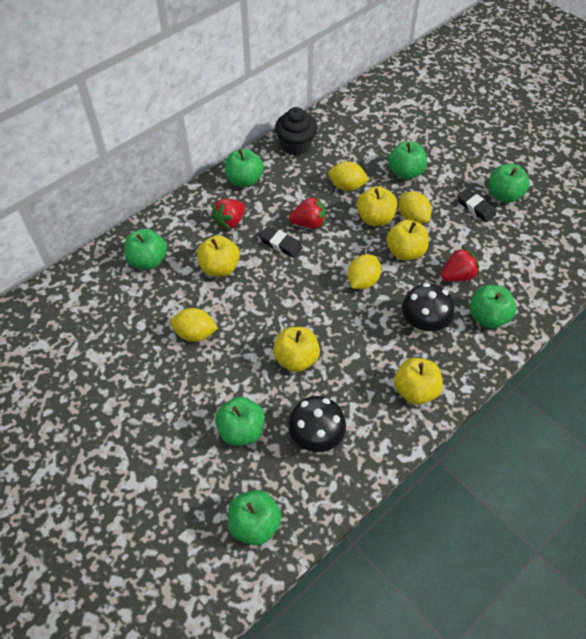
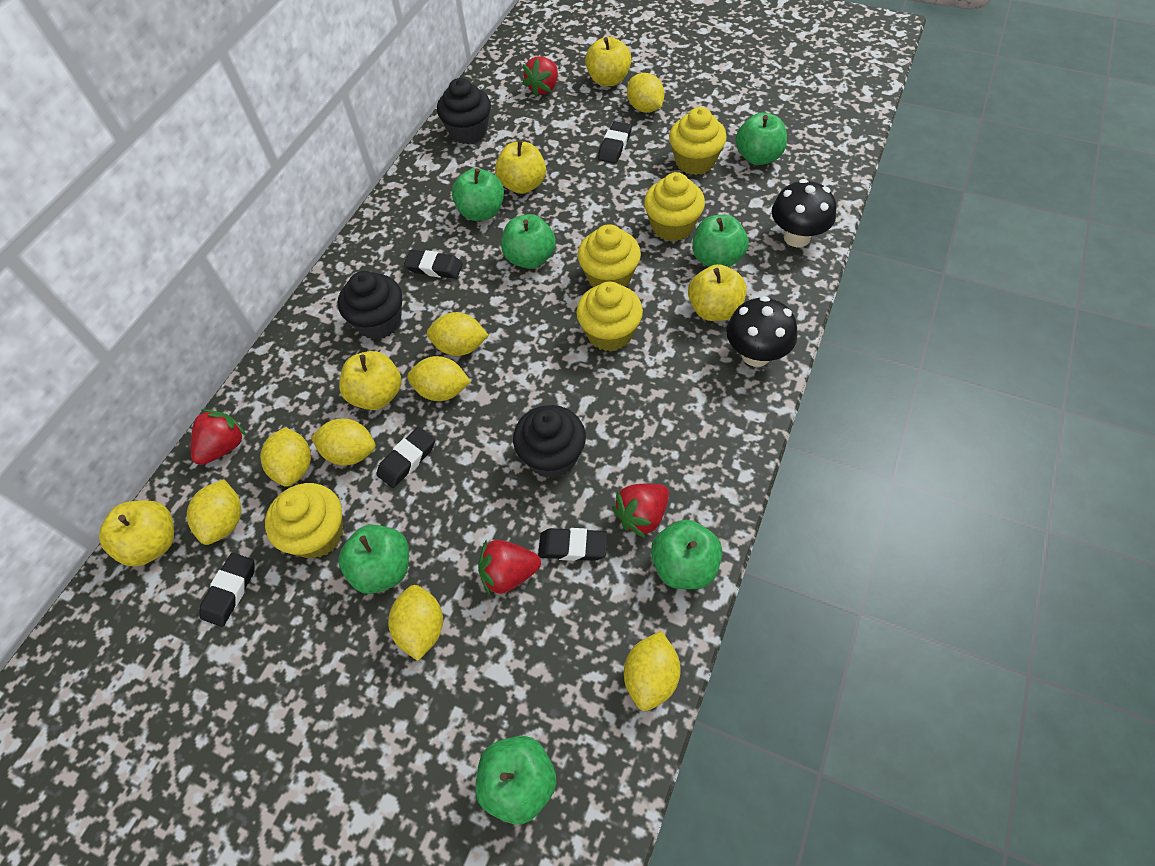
black cupcake: [275,107,317,155] = 1 -> [338,271,402,339] [437,78,491,144] [513,405,586,478] = 3
black eraser: [260,226,303,258] [457,188,496,222] = 2 -> [199,553,255,627] [376,427,435,488] [404,250,463,279] [538,528,607,561] [598,121,632,163] = 5
red strawberry: [211,199,245,230] [289,196,325,228] [441,246,479,281] = 3 -> [191,409,246,465] [478,540,541,596] [522,56,558,97] [612,484,669,538] = 4
yellow cupcake: none = 0 -> [265,483,343,559] [576,281,643,351] [578,224,641,287] [644,172,705,241] [669,107,727,175] = 5
yellow lemon: [170,308,218,342] [328,161,369,191] [348,254,381,289] [399,192,431,224] = 4 -> [187,479,241,545] [260,427,311,487] [311,419,375,466] [388,585,443,661] [407,356,471,401] [427,312,489,356] [624,631,680,711] [627,73,664,113] = 8

